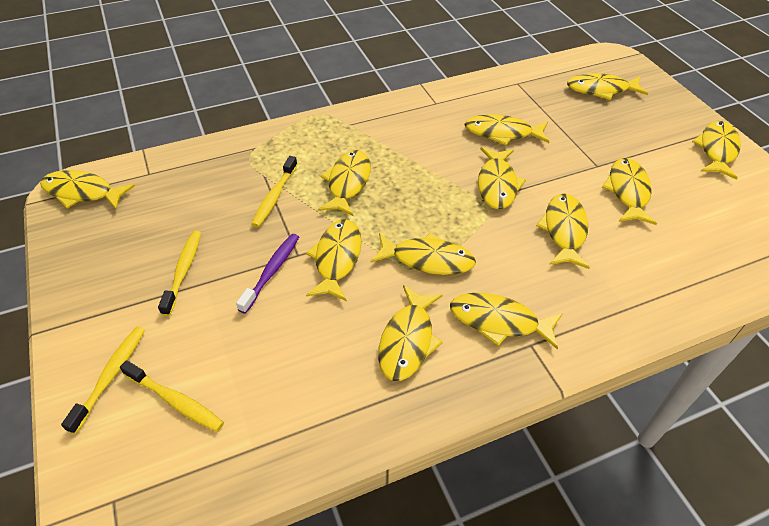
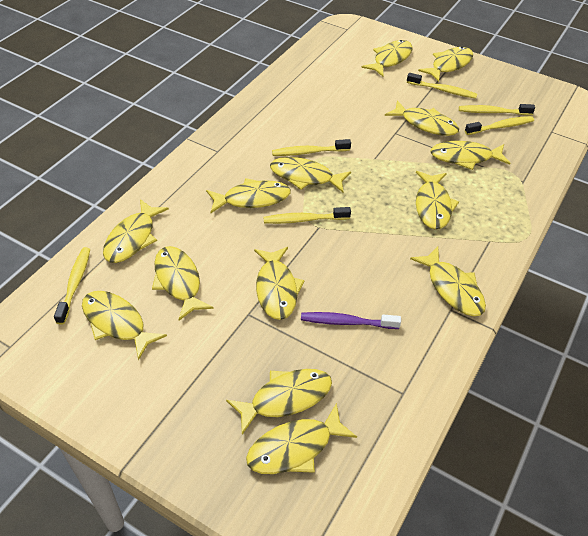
yellow fish: [40,170,135,209] [306,219,362,301] [318,150,371,216] [371,232,476,275] [378,285,443,381] [450,293,562,350] [465,114,549,146] [478,147,526,210] [536,194,590,269] [567,73,648,100] [602,158,657,225] [692,121,741,180] = 12 -> [82,291,167,361] [103,199,169,263] [152,246,214,320] [206,178,291,213] [226,369,332,435] [246,403,357,474] [254,247,305,320] [270,157,351,192] [361,40,413,77] [385,100,459,136] [410,247,486,316] [416,171,459,230] [418,47,473,82] [430,141,510,170] = 14
yellow toothbrush: [61,327,145,434] [120,360,224,432] [158,231,201,316] [251,156,298,227] = 4 -> [54,247,90,325] [263,207,351,224] [272,139,351,156] [407,73,477,99] [459,104,535,115] [465,116,534,135] = 6

